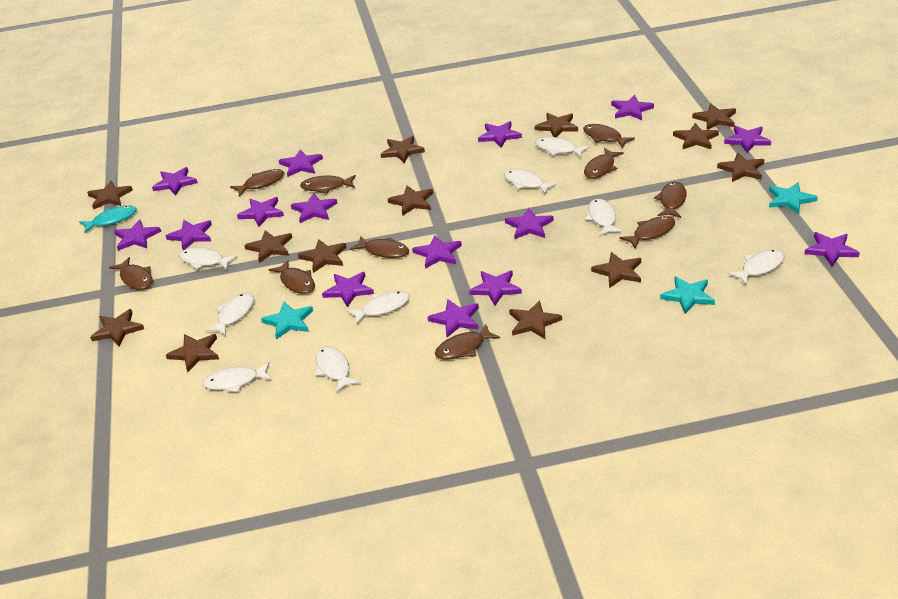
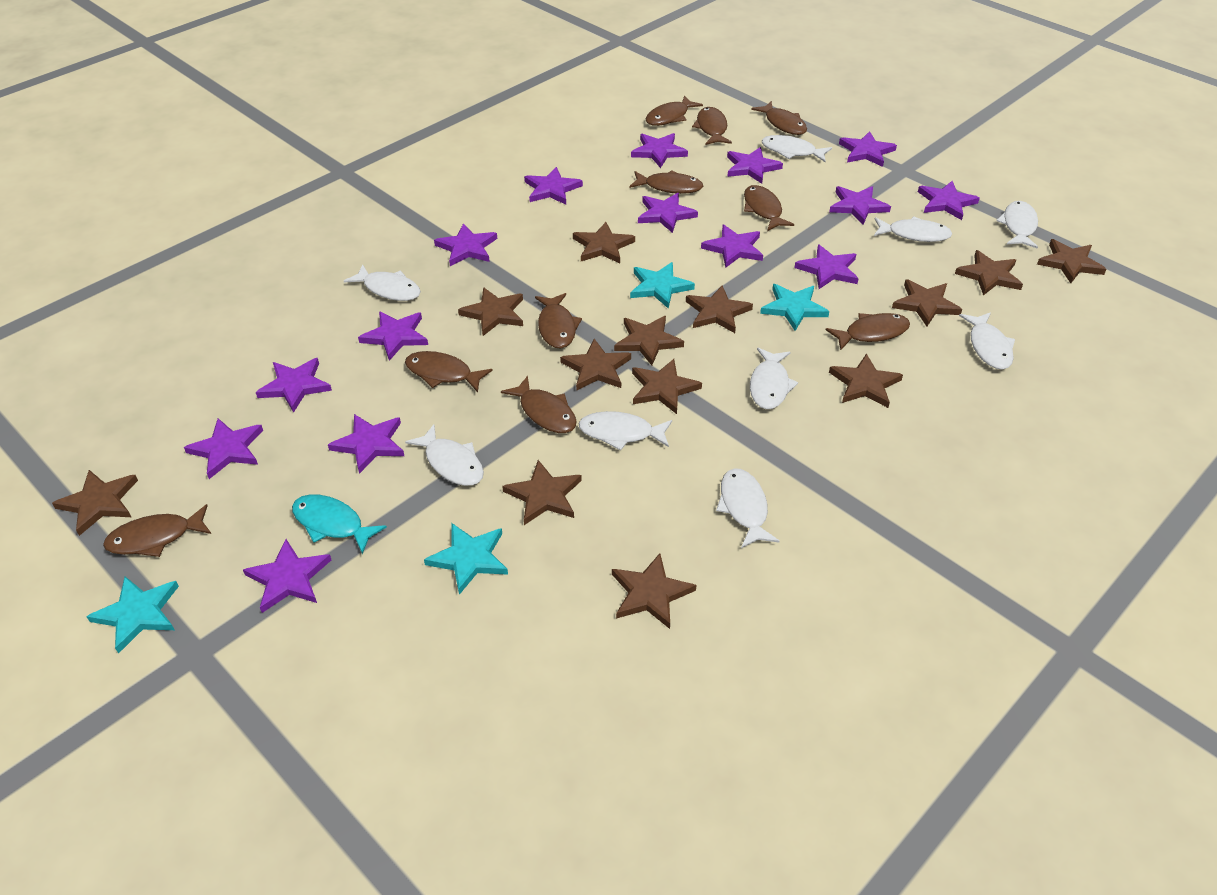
turquoise star: [261,302,313,339] [660,276,715,314] [769,182,818,214] = 3 -> [86,576,179,654] [424,523,508,595] [630,262,695,309] [760,284,829,331] = 4

